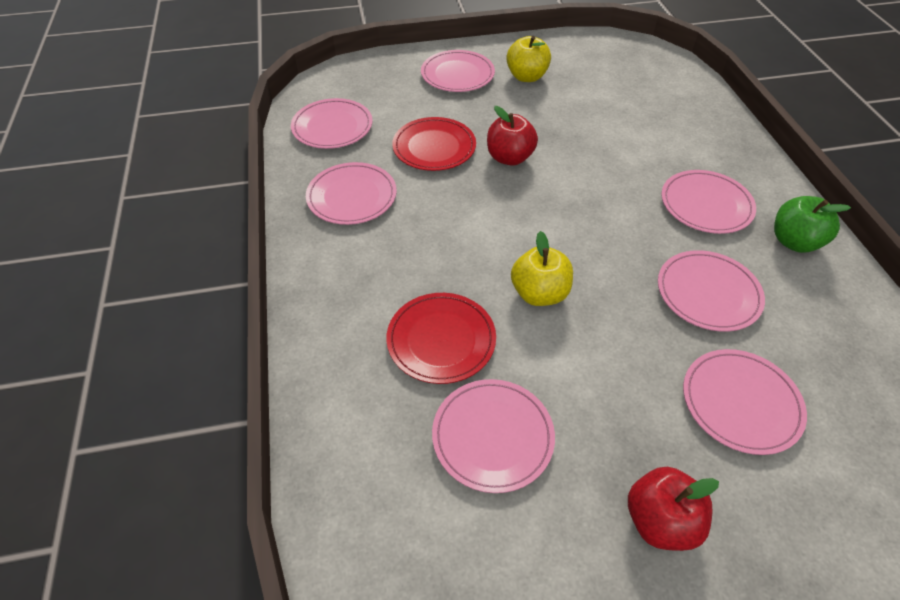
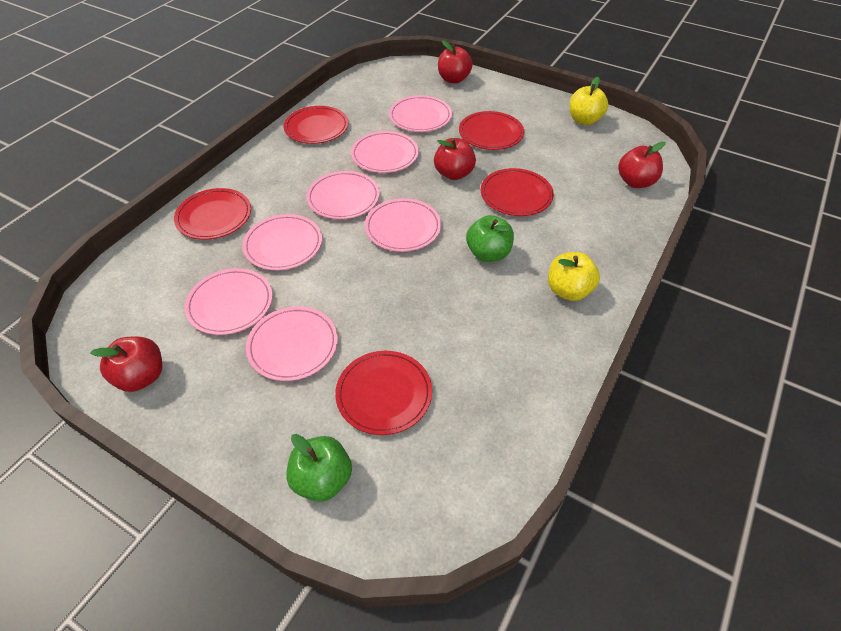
green apple: [774,196,851,253] = 1 -> [286,434,352,502] [466,215,514,262] = 2
red apple: [487,106,538,166] [628,467,719,551] = 2 -> [90,336,162,392] [434,138,476,180] [438,40,473,83] [618,142,665,188] = 4
red plate: [386,293,496,384] [392,117,476,171] = 2 -> [174,188,251,240] [283,106,348,144] [335,351,432,435] [459,111,524,150] [481,168,554,216] = 5

